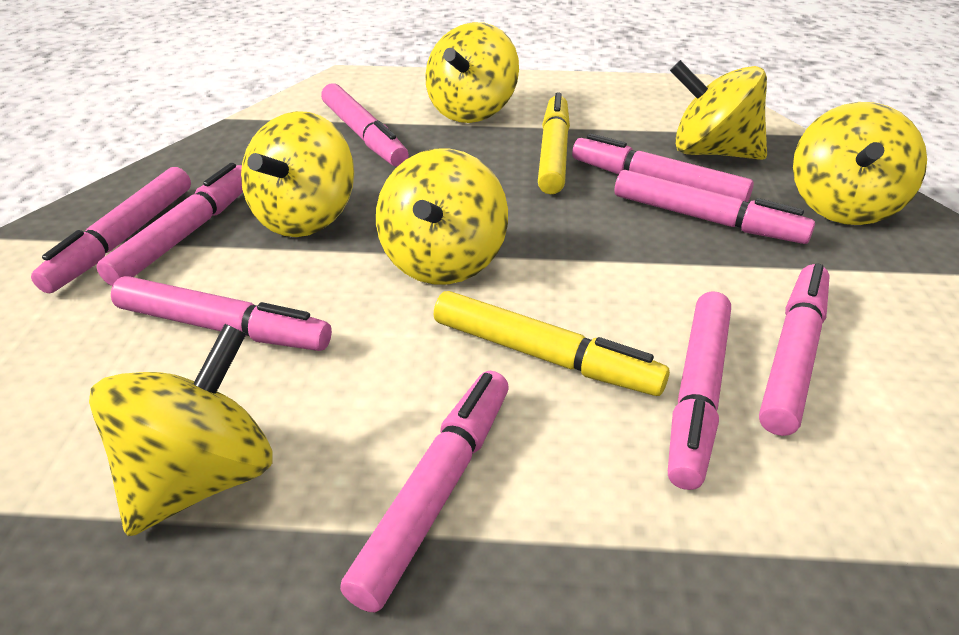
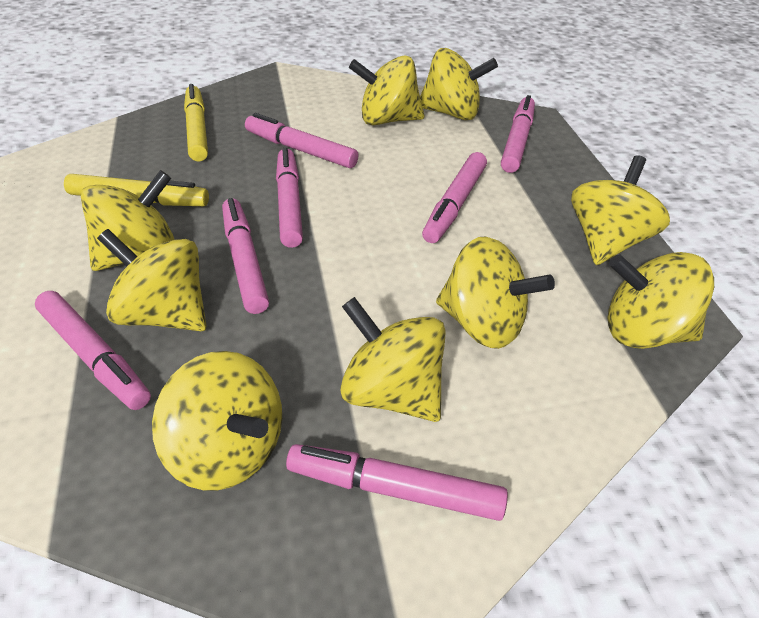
pink marker: [31,167,191,293] [96,163,243,286] [111,276,332,351] [321,83,409,167] [340,371,509,612] [572,133,754,202] [615,170,815,244] [668,292,731,490] [759,263,830,436] = 9 -> [35,291,151,410] [222,198,269,314] [245,113,358,168] [276,148,303,248] [286,444,508,521] [422,152,487,243] [501,95,535,173] = 7
yellow spinning top: [89,324,273,536] [241,111,354,237] [376,148,508,285] [425,22,519,123] [670,60,767,160] [793,102,927,225] = 6 -> [81,170,175,271] [97,229,207,331] [152,351,282,490] [340,297,446,422] [349,55,424,125] [420,48,498,120] [436,237,555,349] [571,155,670,265] [607,252,714,349] = 9

